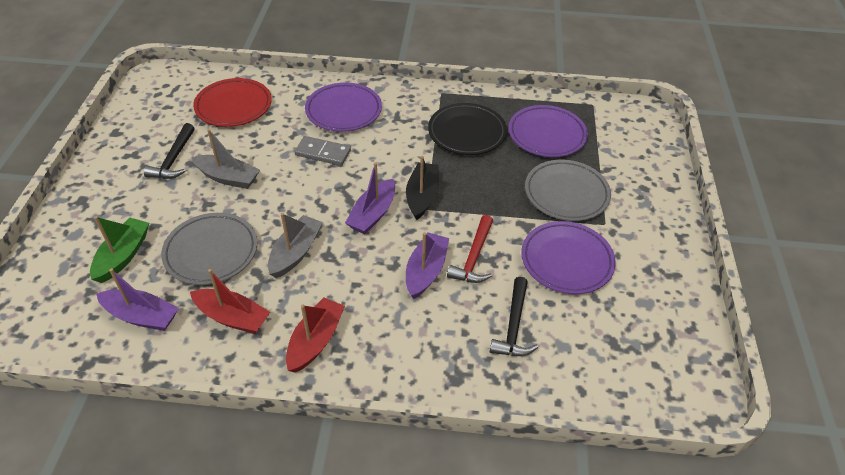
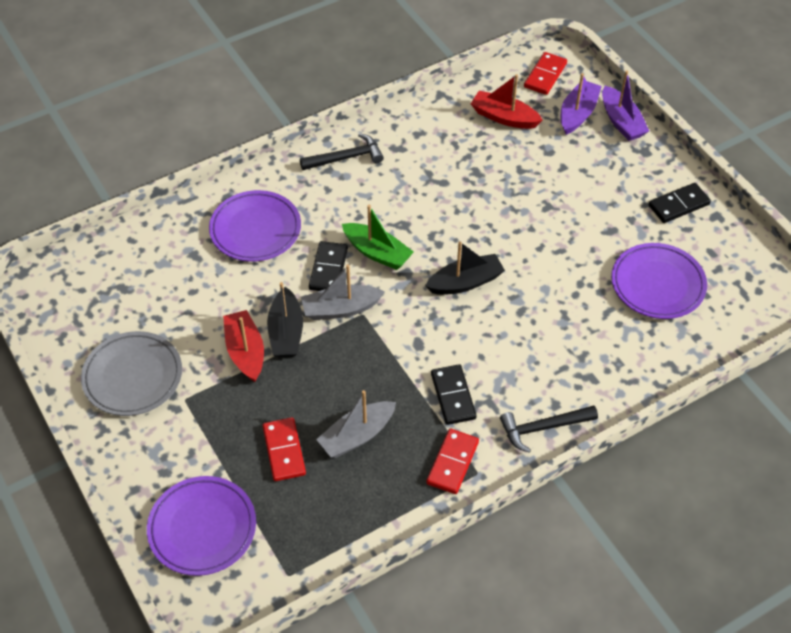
black boat: [406,156,439,220] = 1 -> [267,282,303,357] [425,241,505,295] = 2
black domino: none = 0 -> [309,241,348,291] [431,364,477,425] [648,183,711,223] = 3
black plate: [428,103,507,155] = 1 -> none = 0
grey domino: [295,136,351,166] = 1 -> none = 0
grey plate: [161,213,257,285] [525,160,611,221] = 2 -> [81,331,182,416] = 1
purple boat: [96,268,179,331] [345,162,395,234] [406,232,449,299] = 3 -> [561,73,602,135] [602,70,649,141] = 2
red domino: none = 0 -> [263,417,306,481] [426,429,479,494] [524,52,567,95] = 3
red hammer: [447,215,493,283] = 1 -> none = 0
red plate: [193,78,272,127] = 1 -> none = 0

